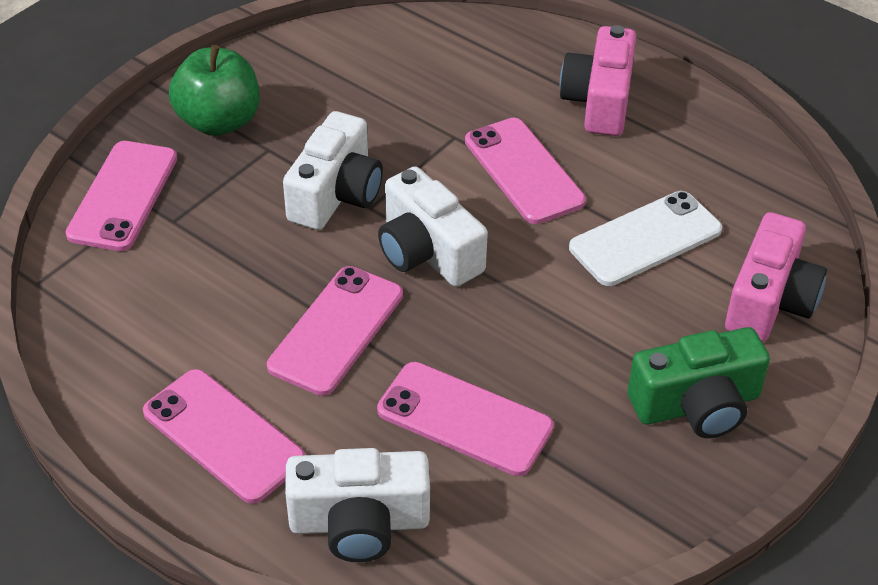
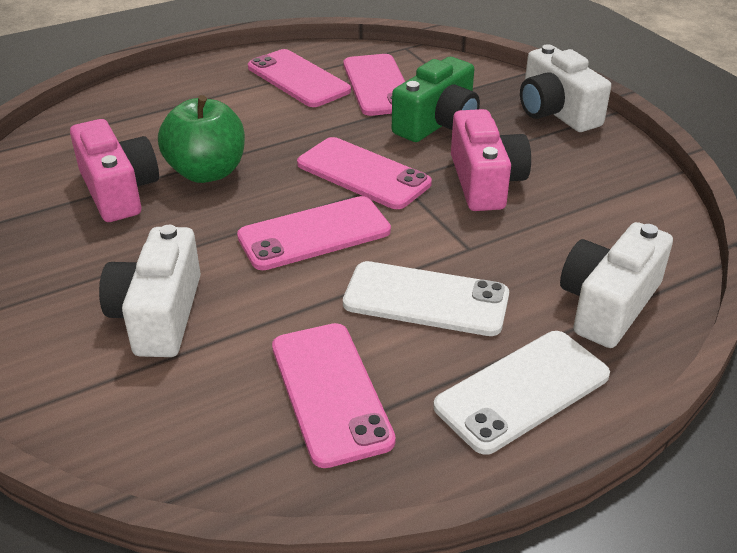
white phone: [569,191,722,286] = 1 -> [343,261,509,336] [433,331,610,455] = 2

